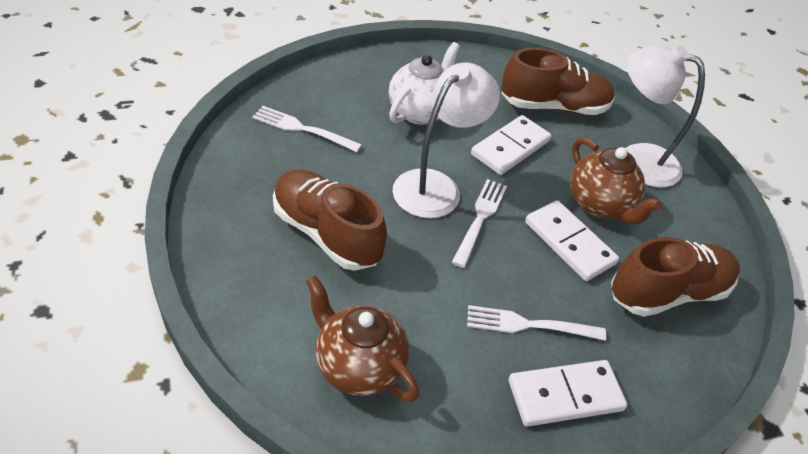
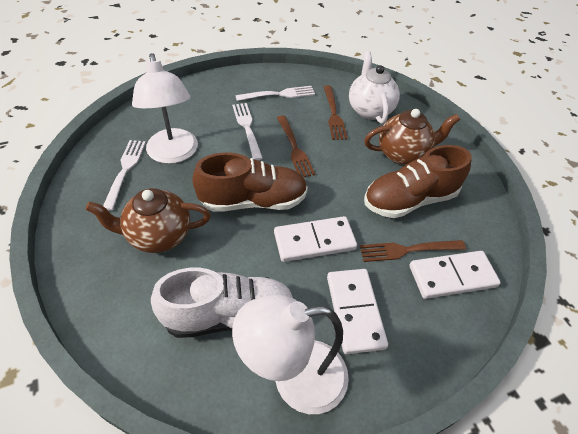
brown fork: none = 0 -> [277,115,315,177] [324,85,348,140] [360,240,466,262] = 3
brown shoe: [273,170,387,270] [501,48,615,115] [611,237,740,317] = 3 -> [192,153,308,212] [364,145,472,218] = 2
white shoe: none = 0 -> [151,268,294,338] = 1

